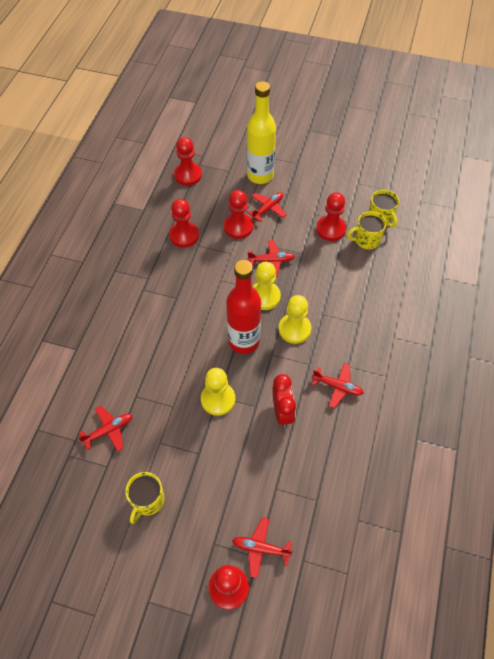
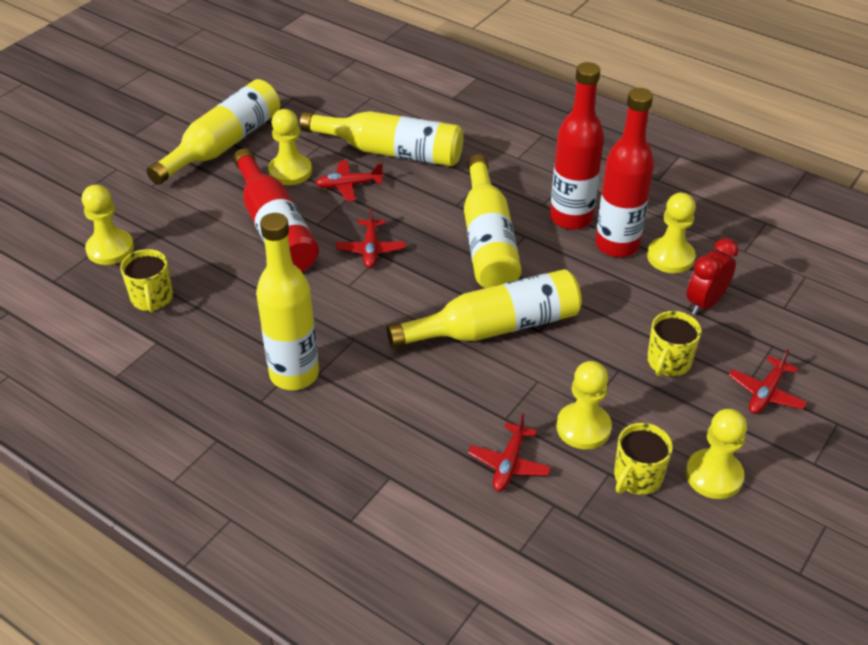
red bottle: [226,260,261,354] = 1 -> [233,148,319,271] [550,62,604,230] [595,88,654,257] = 3
red pawn: [169,199,199,248] [174,137,202,186] [209,565,249,610] [224,190,253,239] [316,192,346,241] = 5 -> none = 0
red plane: [78,406,132,452] [232,517,293,578] [247,240,295,277] [248,192,287,222] [312,363,364,408] = 5 -> [316,160,383,202] [336,207,405,268] [468,413,551,491] [729,349,807,414] = 4
yellow bottle: [247,81,276,184] = 1 -> [147,79,280,185] [256,213,319,390] [300,111,464,167] [387,269,582,348] [464,154,522,288] = 5
yellow pawn: [201,368,235,416] [252,262,281,310] [279,295,311,344] = 3 -> [82,185,134,265] [268,109,312,185] [556,361,612,449] [647,193,696,273] [686,409,747,499] = 5

